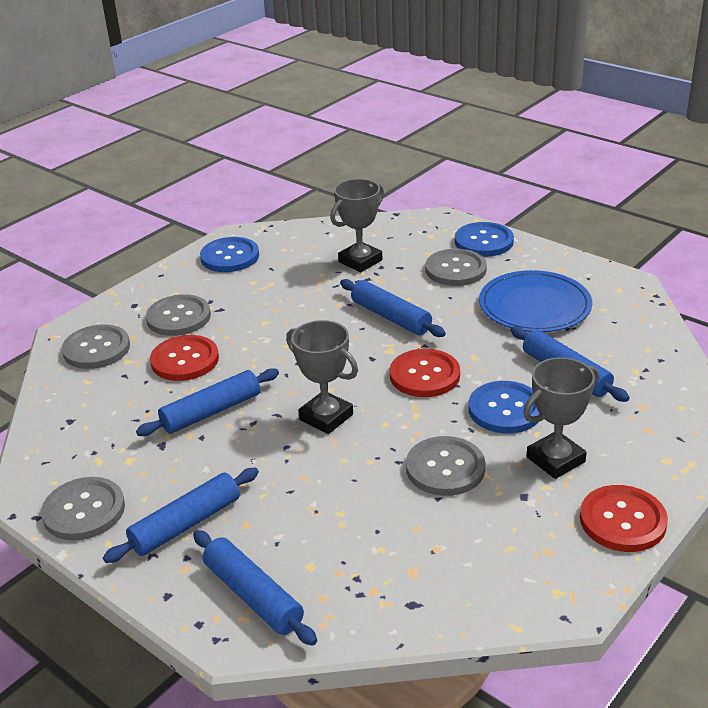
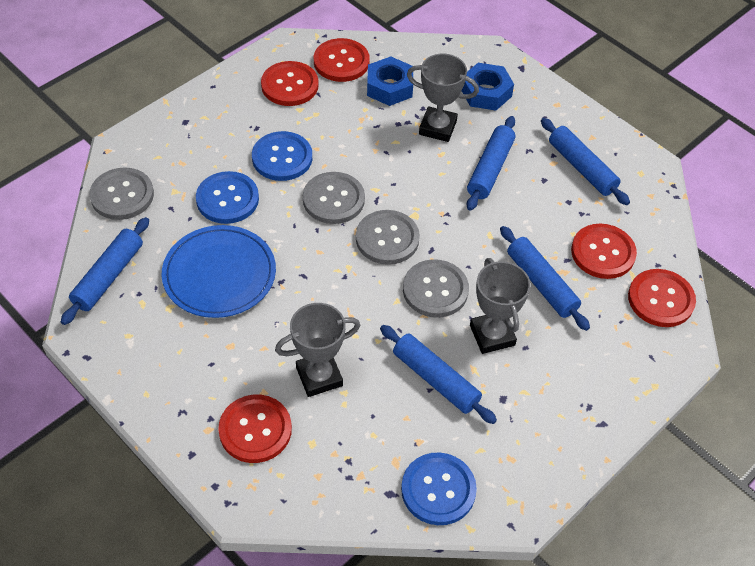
blue nut: none = 0 -> [367,56,413,106] [462,63,514,110] = 2
grey button: [41,477,125,541] [62,324,130,369] [146,294,211,336] [406,436,485,496] [426,249,487,286] = 5 -> [90,167,154,220] [303,172,365,224] [356,210,420,265] [403,259,469,318] = 4
red button: [150,335,219,381] [390,349,460,397] [580,485,668,552] = 3 -> [218,395,292,463] [261,61,319,106] [314,38,370,82] [571,224,637,279] [628,269,696,327] = 5

